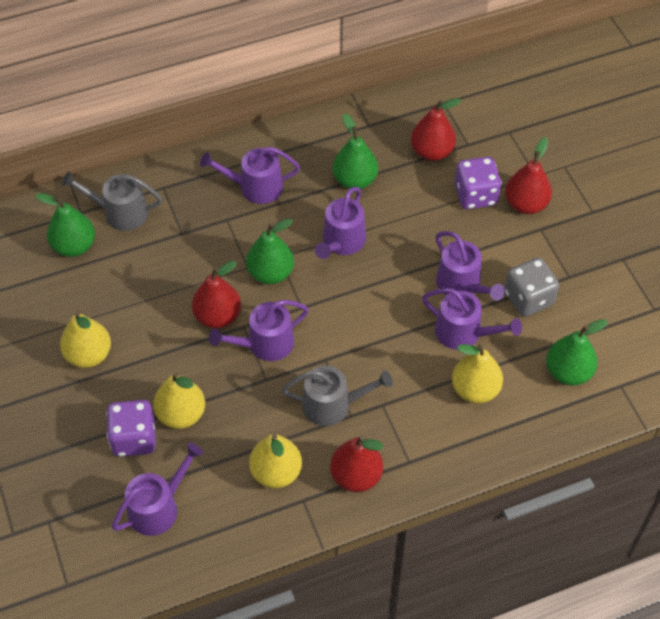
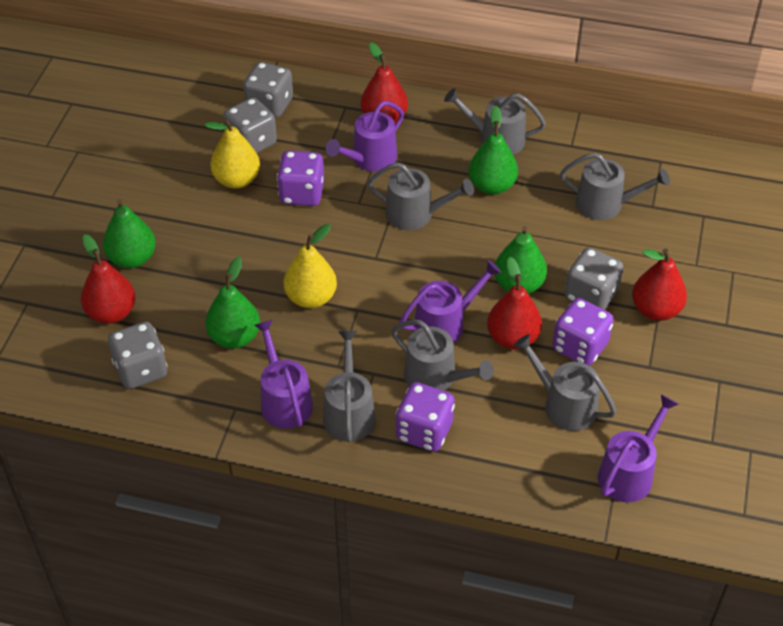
grey dice: [505,258,559,317] = 1 -> [108,322,167,389] [223,97,277,153] [243,62,293,118] [565,247,623,310] = 4
grey watering can: [61,171,162,231] [282,366,393,426] = 2 -> [323,331,376,442] [367,162,474,230] [392,320,494,391] [444,88,546,155] [514,334,617,431] [560,153,670,220] = 6
purple dice: [106,400,156,457] [455,157,502,209] = 2 -> [277,151,324,206] [396,382,455,452] [552,298,614,366] = 3
purple watering can: [112,443,203,536] [200,147,300,204] [209,300,309,361] [315,187,366,259] [422,288,522,350] [436,231,505,301] = 6 -> [254,320,313,429] [326,101,404,172] [399,260,502,343] [598,394,679,502] = 4
yellow pear: [60,311,111,368] [153,372,205,429] [249,434,302,488] [452,344,503,403] = 4 -> [204,118,260,189] [283,224,337,308] = 2

